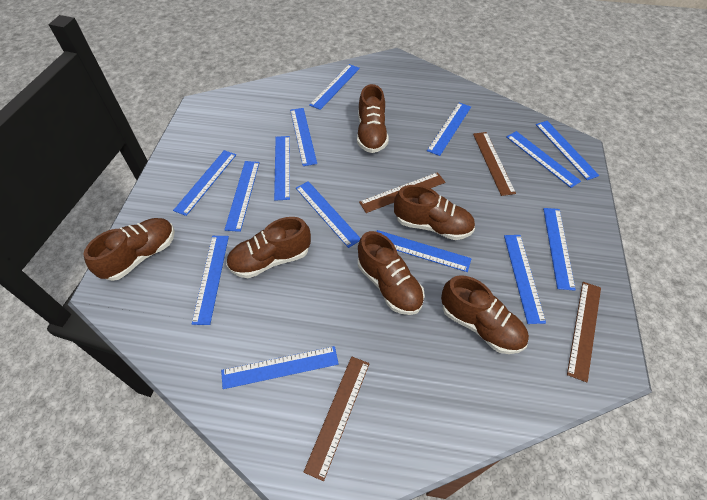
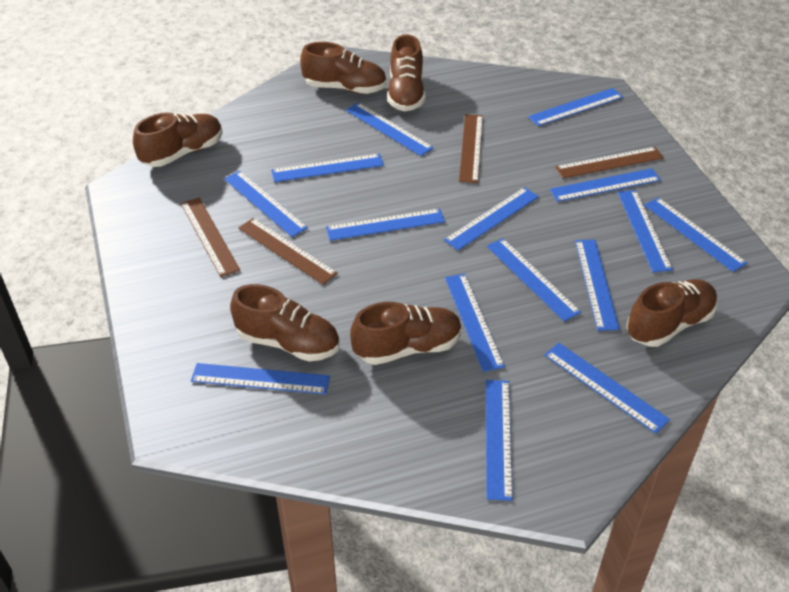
blue ruler: [173,150,236,216] [192,236,229,325] [221,346,339,389] [225,161,259,232] [274,136,290,201] [290,108,317,166] [296,181,361,248] [309,64,360,110] [376,230,472,272] [427,103,471,156] [504,235,546,324] [507,131,581,188] [536,121,599,180] [543,208,576,291] = 14 -> [191,363,330,395] [224,171,308,237] [271,154,384,182] [326,208,445,241] [346,102,434,156] [444,187,539,251] [445,274,505,372] [485,380,513,501] [487,238,581,322] [528,88,623,126] [544,343,670,434] [549,168,661,202] [575,240,620,331] [618,190,673,272] [644,197,747,272] = 15

